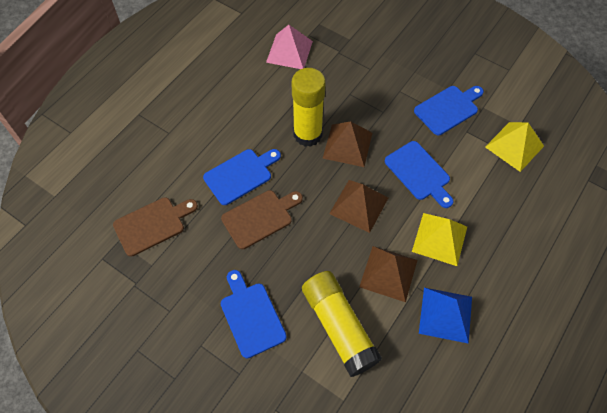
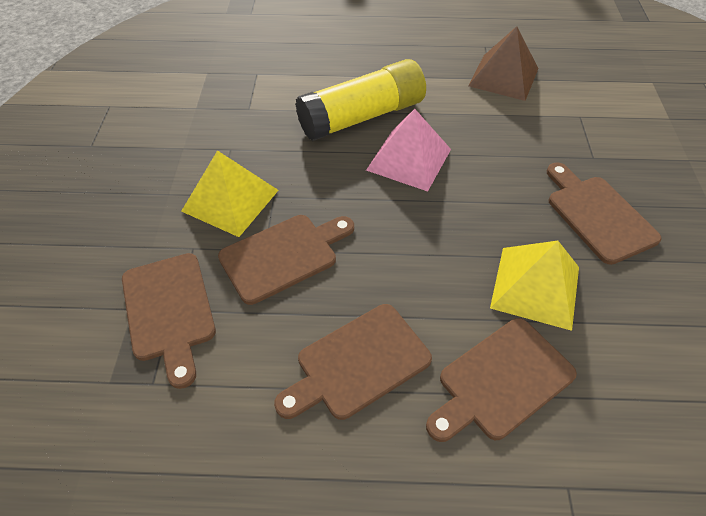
blue cutting board: [203,149,281,205] [221,270,287,358] [385,141,454,208] [414,86,484,135] = 4 -> none = 0
blue pyramid: [419,288,472,344] = 1 -> none = 0
brown cutting board: [113,197,198,257] [221,190,303,249] = 2 -> [122,253,216,389] [218,215,354,305] [274,304,432,420] [426,318,577,442] [547,162,662,265] = 5
brown pyramid: [323,121,372,167] [329,180,388,233] [359,246,417,302] = 3 -> [468,26,539,101] = 1
yellow glue stick: [291,68,326,147] [302,271,382,377] = 2 -> [295,59,426,141] = 1

